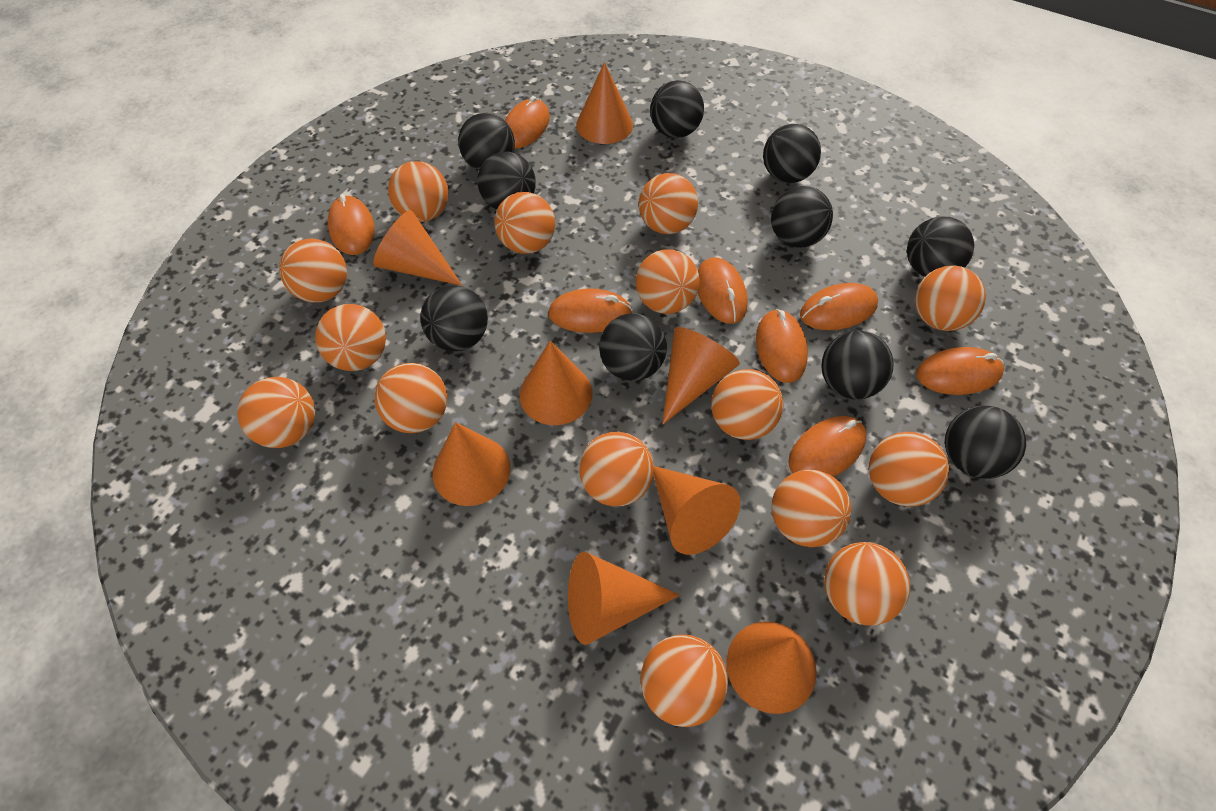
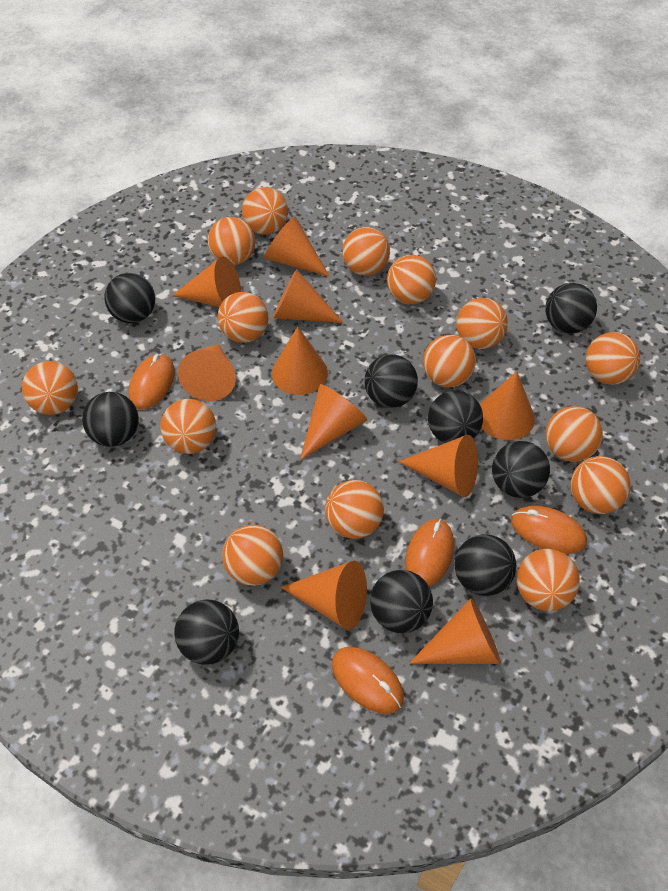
black ball: [420,285,488,351] [458,113,515,170] [477,152,536,210] [599,313,667,381] [650,80,704,138] [763,124,821,183] [771,186,833,248] [821,331,894,399] [907,217,974,277] [945,406,1026,479] = 10 -> [82,392,139,447] [104,273,155,323] [174,600,239,665] [364,355,418,408] [370,570,433,633] [428,390,483,443] [455,534,516,596] [492,441,550,498] [545,283,597,334] = 9
orange cone: [373,210,463,286] [432,422,510,506] [519,340,593,425] [568,552,680,645] [576,62,633,144] [653,466,741,555] [662,327,740,424] [726,622,817,714] = 8 -> [172,257,241,307] [178,344,236,401] [264,217,330,277] [272,327,328,395] [273,269,344,323] [281,561,367,630] [300,384,367,460] [398,435,478,497] [409,598,501,664] [480,372,535,440] = 10
orange mouse: [327,194,375,255] [505,96,550,149] [548,288,633,333] [698,257,748,324] [756,309,808,383] [788,416,867,477] [800,283,878,330] [916,347,1004,395] = 8 -> [129,354,175,410] [332,647,404,714] [405,519,454,587] [511,506,587,554] = 4

